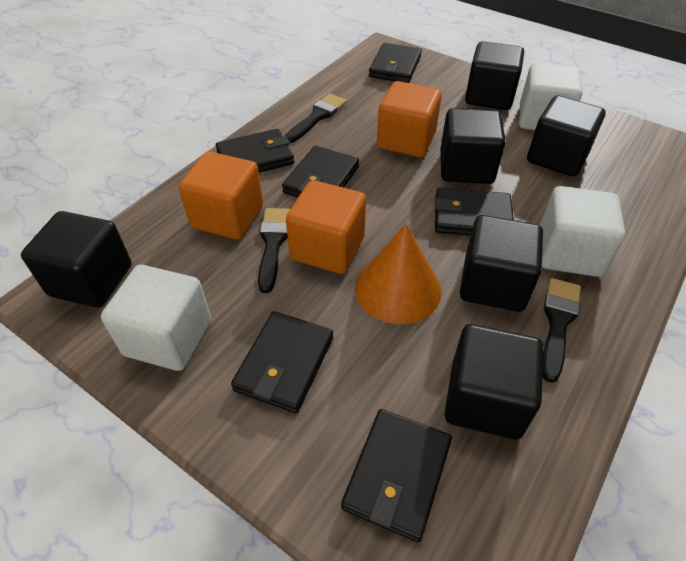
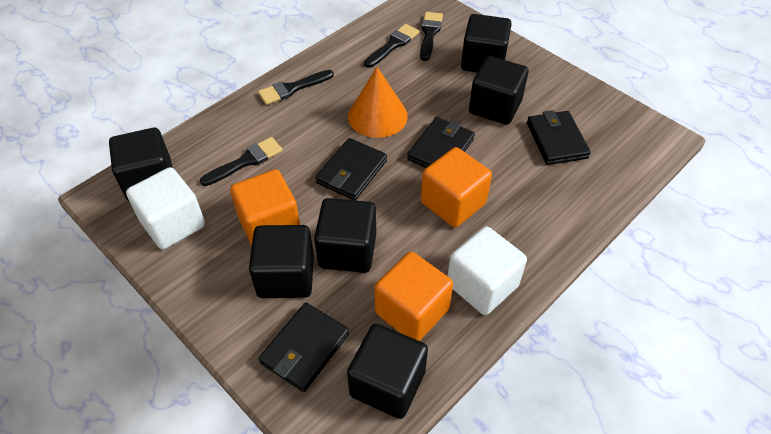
black brush: [258,208,290,293] [285,94,347,143] [542,278,581,383] = 3 -> [200,137,283,186] [258,70,334,105] [364,24,420,68] [420,12,443,61] = 4
black wallet: [216,129,294,172] [231,311,333,413] [282,146,359,198] [341,409,452,542] [369,43,422,83] [435,188,514,236] = 6 -> [259,303,349,392] [316,138,387,200] [407,117,475,168] [527,110,591,165] = 4
white cube: [101,265,211,371] [519,63,583,130] [540,186,625,277] = 3 -> [126,167,205,250] [447,226,527,315] = 2

